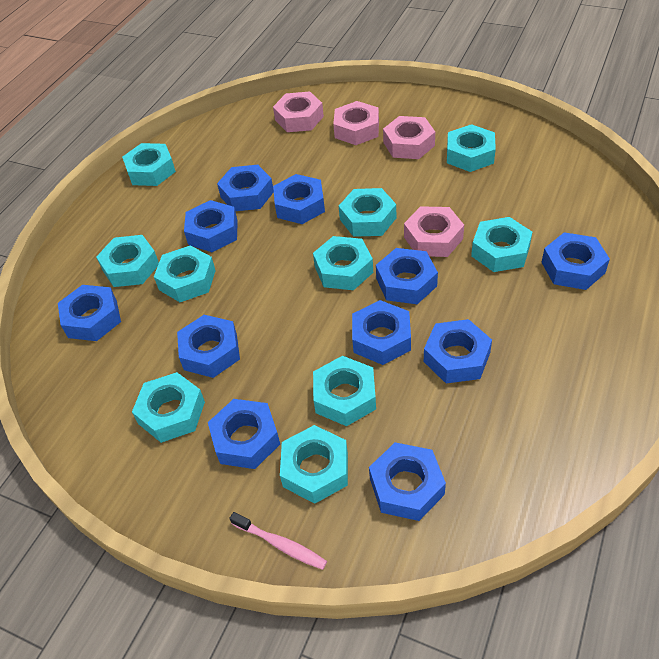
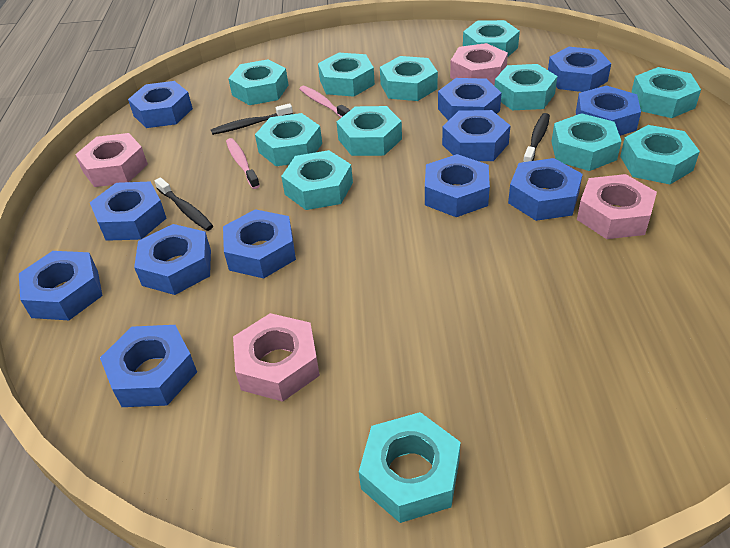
black toothbrush: none = 0 -> [154,177,213,231] [211,103,293,135] [523,113,550,162] = 3
blue nut: [58,285,121,341] [177,315,240,378] [184,200,238,252] [208,399,280,469] [217,165,274,211] [273,174,325,224] [352,300,411,365] [369,442,446,521] [376,248,438,304] [424,319,492,383] [541,232,610,290] = 11 -> [19,251,103,320] [90,182,167,241] [100,325,197,407] [128,81,193,128] [134,224,211,295] [223,209,296,278] [425,154,490,217] [438,78,502,121] [442,110,511,161] [508,158,583,221] [548,47,611,92] [576,85,641,136] = 12
pink toothbrush: [229,512,327,570] = 1 -> [226,138,260,189] [299,86,350,118] = 2
turquoise nut: [96,235,159,287] [122,143,176,186] [132,372,205,443] [154,245,216,302] [280,425,348,504] [313,236,373,290] [313,356,376,426] [339,188,396,237] [447,124,496,172] [471,217,532,272] = 10 -> [228,59,288,105] [255,113,322,166] [281,150,353,210] [318,53,375,97] [336,106,402,156] [359,412,461,523] [380,56,438,101] [463,20,520,57] [495,64,557,110] [552,113,622,171] [620,125,700,184] [631,67,701,118] = 12

